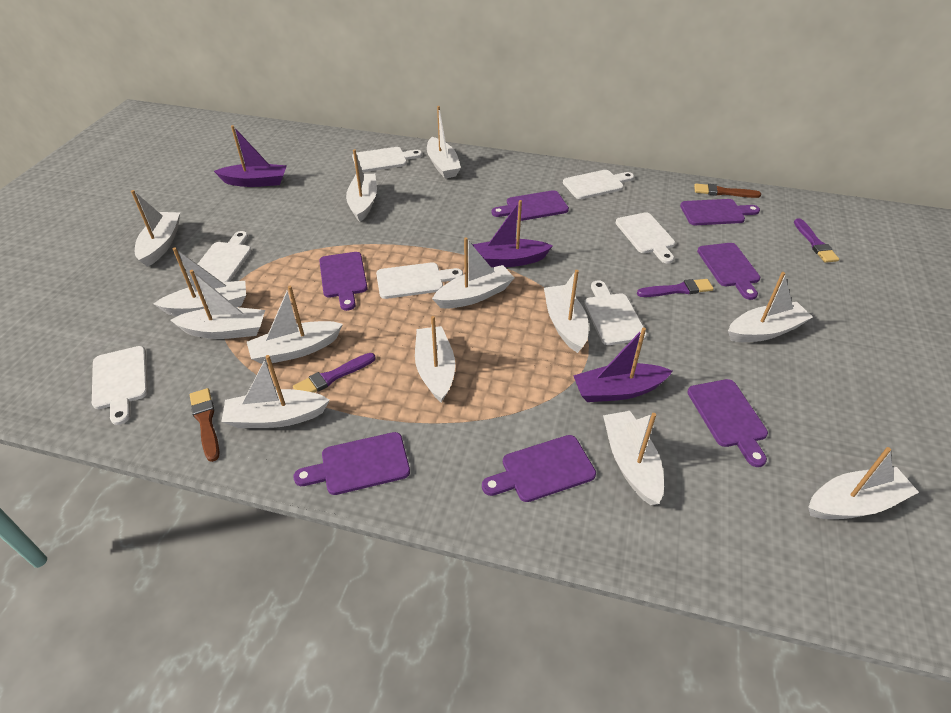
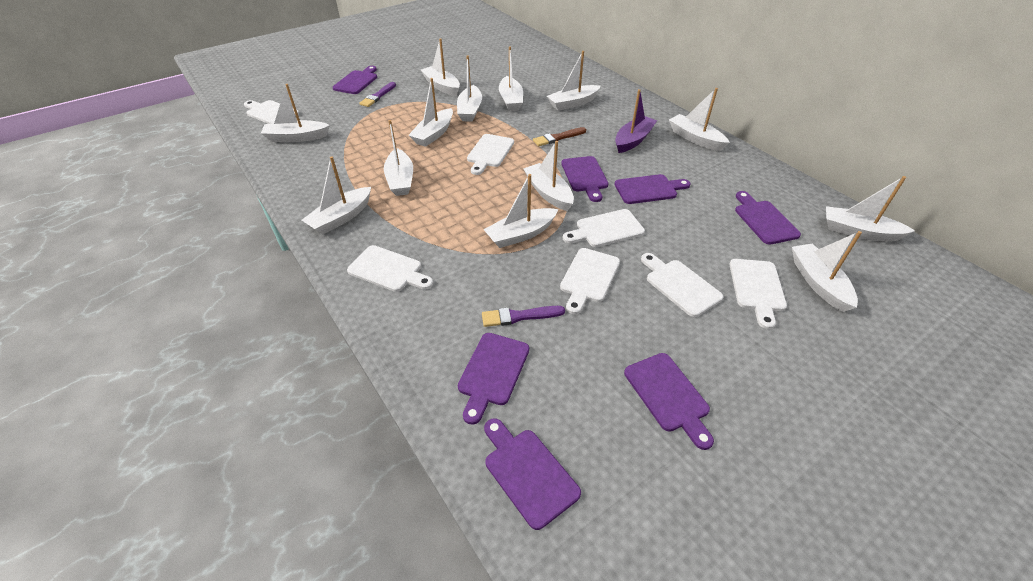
brown brush: [190,388,220,462] [694,184,761,198] = 2 -> [533,127,586,146] = 1
purple boat: [214,125,287,187] [472,200,553,267] [573,327,672,402] = 3 -> [615,89,657,153] = 1
purple brush: [293,353,376,393] [637,279,714,297] [794,218,839,263] = 3 -> [359,82,396,107] [482,306,565,327] = 2

